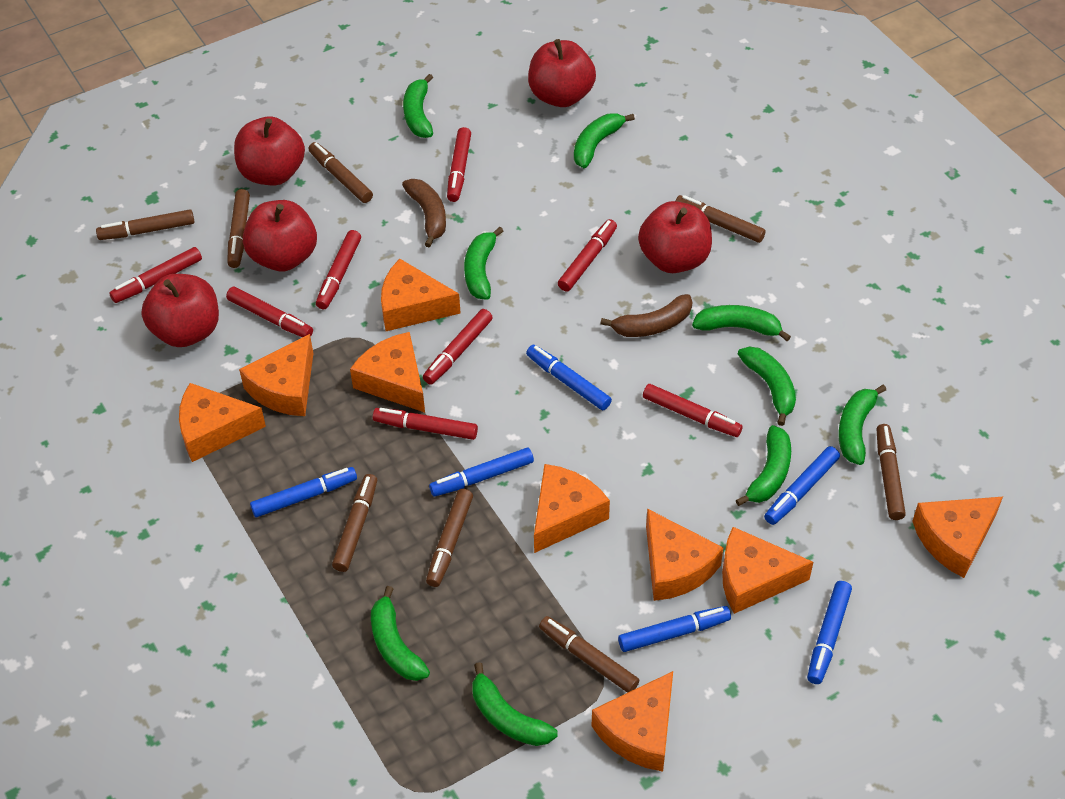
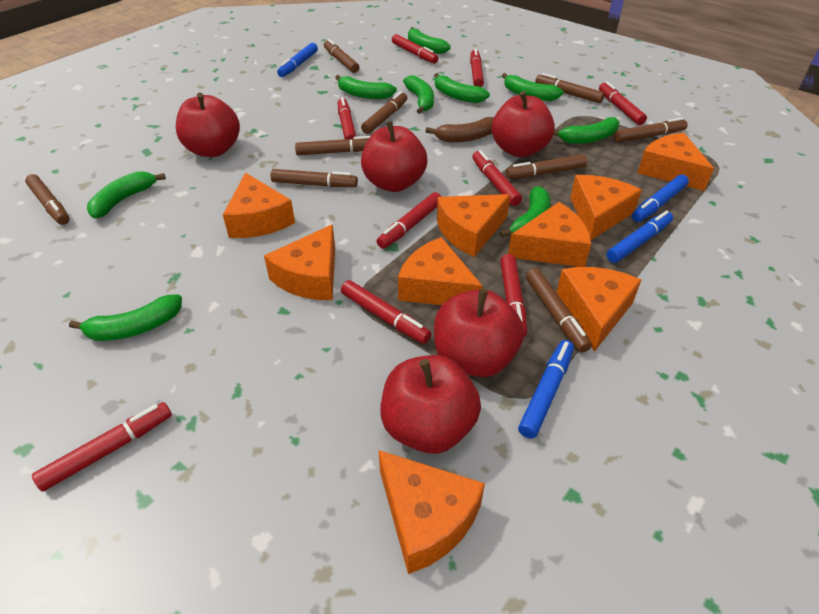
blue marker: [250,467,357,517] [429,448,534,497] [526,345,612,410] [618,606,731,652] [764,446,840,525] [807,581,852,684] = 6 -> [277,43,318,77] [518,340,574,439] [606,211,673,263] [632,174,689,222] = 4
brown banana: [402,179,446,248] [600,294,692,337] = 2 -> [426,117,494,142] = 1
brown marker: [96,209,195,240] [227,189,250,268] [309,142,373,203] [332,474,377,572] [426,489,473,587] [539,616,639,693] [675,195,766,243] [876,424,906,520] = 8 -> [25,174,70,225] [271,169,358,187] [295,136,370,155] [324,39,359,73] [361,91,407,134] [506,154,587,179] [526,268,592,353] [535,73,605,103] [614,118,688,143] = 9
red marker: [109,247,202,303] [226,287,313,337] [316,230,361,309] [373,408,478,440] [423,309,493,385] [447,127,471,202] [558,219,617,292] [643,384,743,437] = 8 -> [32,402,172,492] [338,97,356,140] [341,280,431,344] [377,192,442,249] [392,34,438,63] [470,48,484,87] [472,150,522,206] [500,254,527,337] [599,81,647,125] = 9

